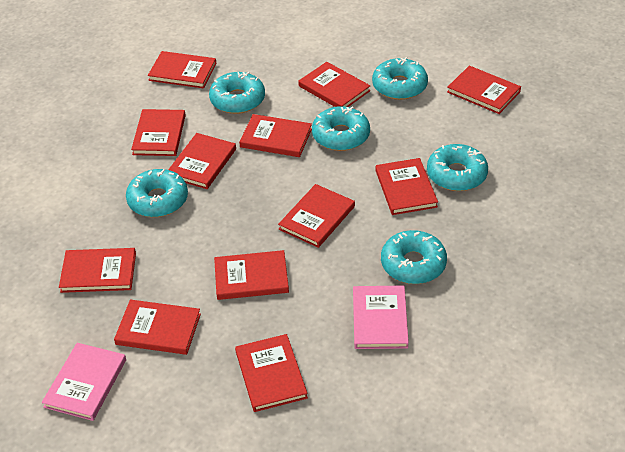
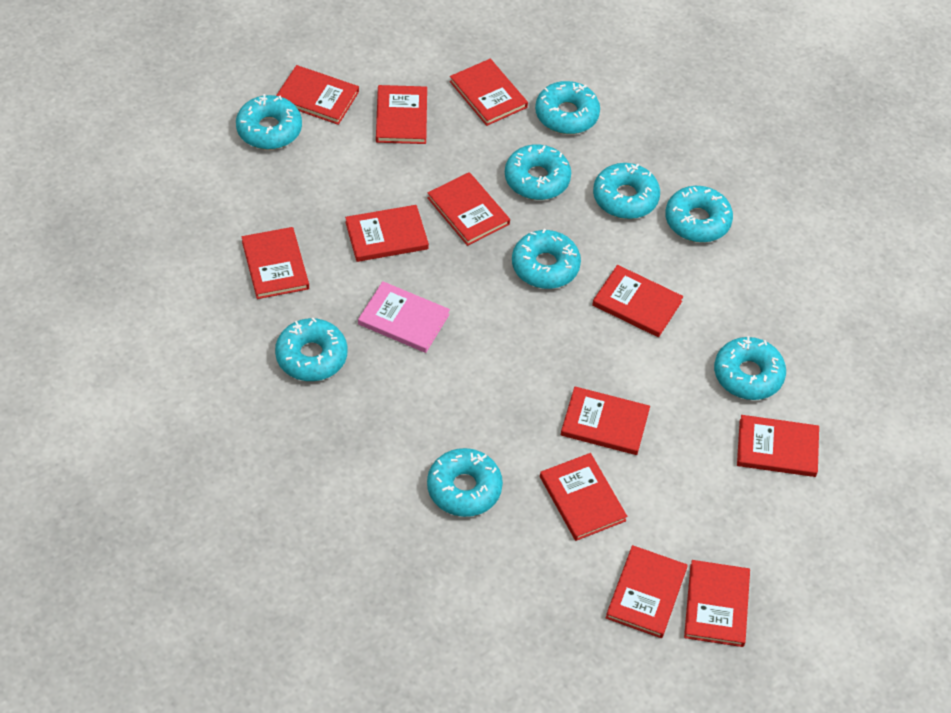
pink book: [42,343,126,421] [353,285,409,349] = 2 -> [358,281,450,353] = 1
turquoise donut: [126,169,188,217] [209,72,265,114] [312,106,370,151] [372,57,428,100] [381,230,447,284] [427,144,488,191] = 6 -> [236,94,302,150] [275,318,348,381] [427,448,503,517] [505,144,571,200] [512,228,581,289] [535,81,600,134] [593,163,660,219] [665,186,733,243] [714,336,786,400] = 9

